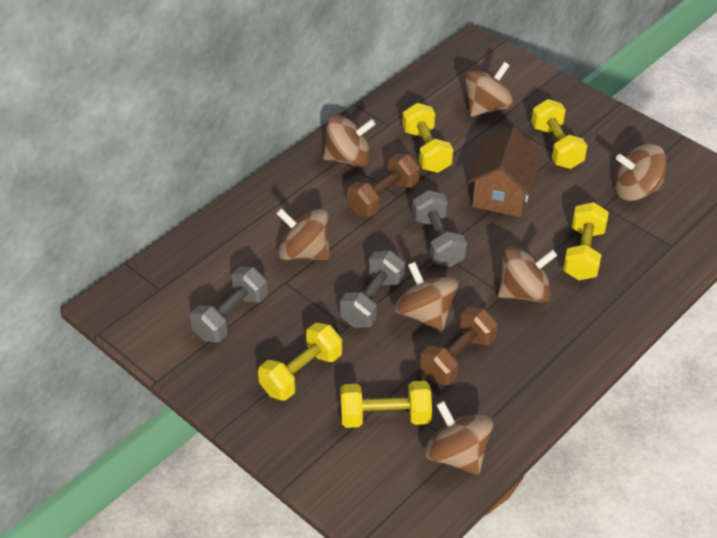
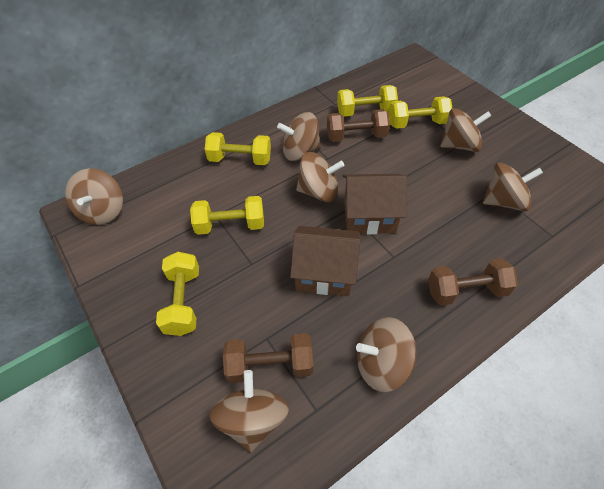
brown dumbbell: [347,153,420,217] [420,307,498,385] = 2 -> [223,333,313,383] [327,109,390,142] [428,258,518,305] = 3
brown house: [468,127,542,217] = 1 -> [290,226,360,296] [343,174,407,234] = 2
grey dumbbell: [190,267,268,342] [340,250,405,328] [412,190,467,267] = 3 -> none = 0

